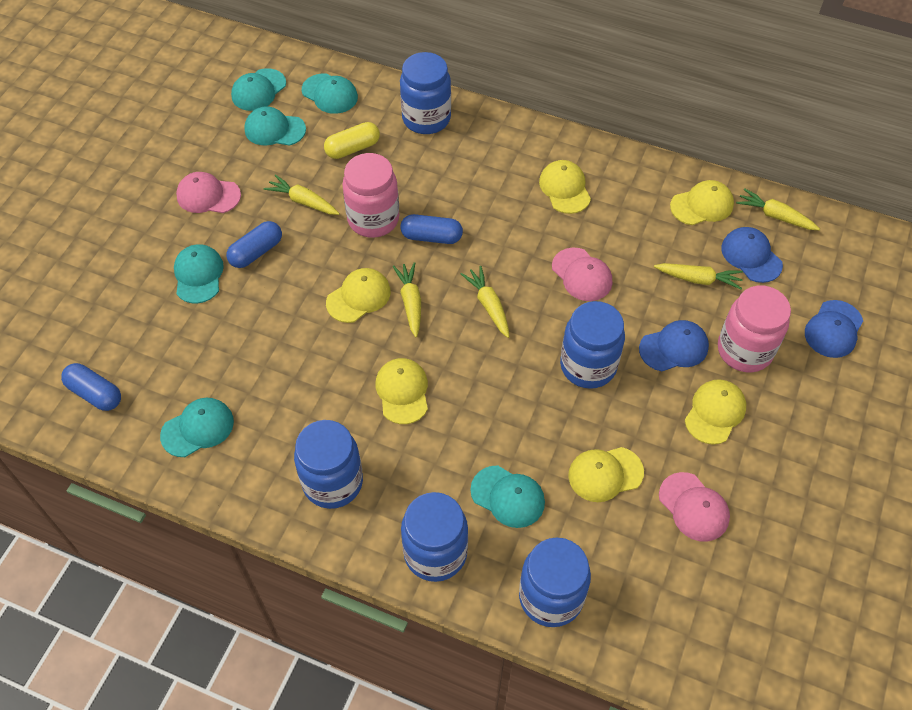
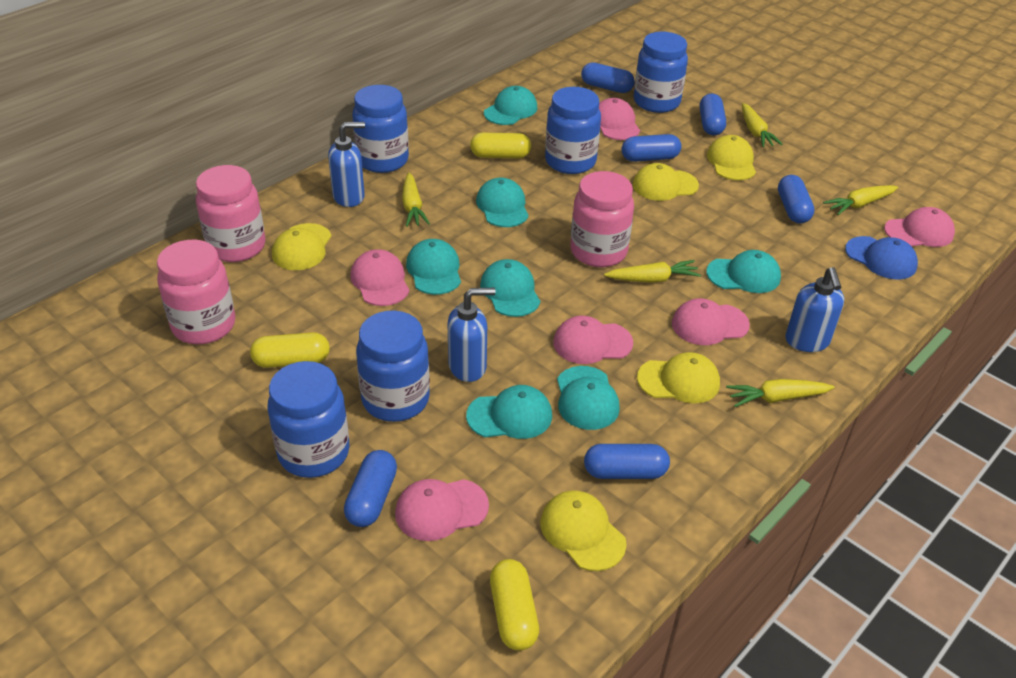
blue cap: [639,320,709,371] [721,227,783,283] [805,300,863,358] = 3 -> [845,236,918,280] = 1
blue capsule: [61,363,121,411] [226,221,282,268] [401,214,463,244] = 3 -> [344,450,397,527] [581,62,635,93] [584,444,670,479] [622,134,681,162] [700,93,726,135] [778,175,815,224] = 6
blue soap dispenser: none = 0 -> [328,122,365,207] [448,288,495,382] [785,267,844,352] = 3
pink cap: [176,172,241,213] [552,248,612,301] [659,472,730,542] = 3 -> [350,249,409,306] [395,479,489,541] [553,316,633,364] [599,98,640,140] [672,298,750,345] [884,207,955,247] = 6
pink jar: [342,153,399,238] [718,285,791,373] = 2 -> [157,240,235,344] [196,165,266,262] [570,171,634,267] = 3
turquoise cap: [160,398,234,457] [174,244,224,304] [231,68,286,111] [244,106,306,146] [302,73,358,114] [470,465,545,528] = 6 -> [406,239,461,295] [466,385,552,439] [476,178,529,227] [480,259,541,317] [484,86,537,125] [557,366,620,430] [706,250,781,293] = 7
yellow cap: [326,268,391,323] [375,358,428,424] [539,160,591,214] [568,447,644,502] [670,180,734,225] [685,379,746,445] = 6 -> [272,223,331,271] [540,491,627,571] [633,163,699,201] [637,352,720,403] [707,135,756,180] = 5
yellow capsule: [324,122,380,159] = 1 -> [250,333,330,368] [470,133,531,158] [490,559,539,651] = 3

